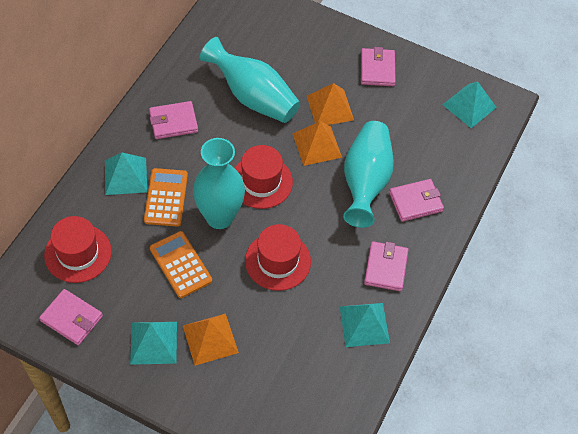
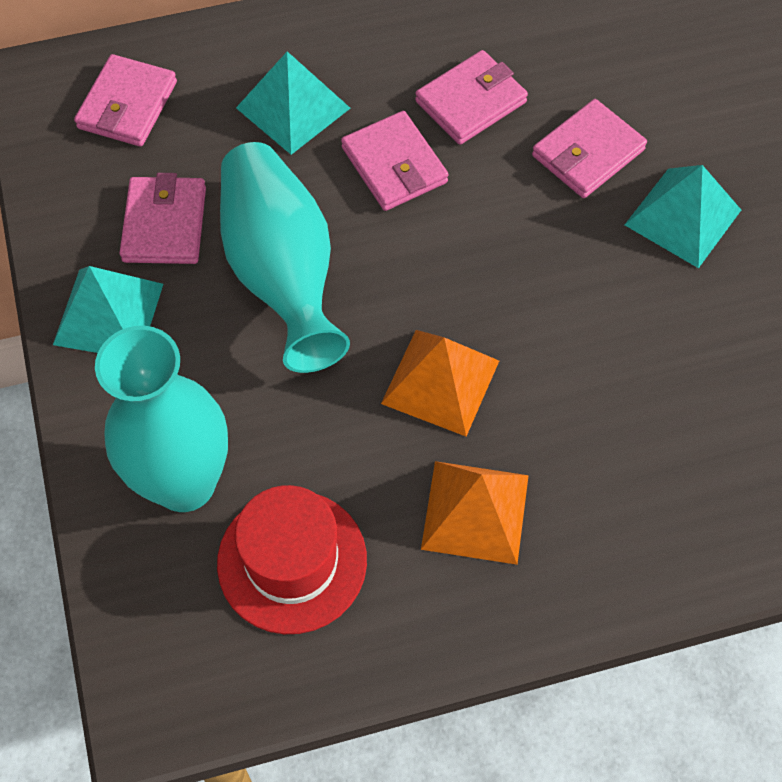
orange calculator: [144,168,188,227] [150,231,212,298] = 2 -> none = 0
orange pyramid: [183,314,239,366] [292,121,342,166] [307,83,354,125] = 3 -> [381,330,499,436] [421,461,529,565] = 2
red hat: [44,216,112,283] [235,145,293,209] [245,224,311,291] = 3 -> [217,485,367,634] = 1
turquoise pyramid: [105,153,147,195] [130,322,177,365] [340,303,390,347] [442,81,497,128] = 4 -> [53,266,163,353] [236,51,350,155] [625,165,741,268] = 3
turquoise vase: [193,138,245,229] [200,37,300,123] [343,121,394,228] = 3 -> [95,326,228,512] [220,142,350,373] = 2

